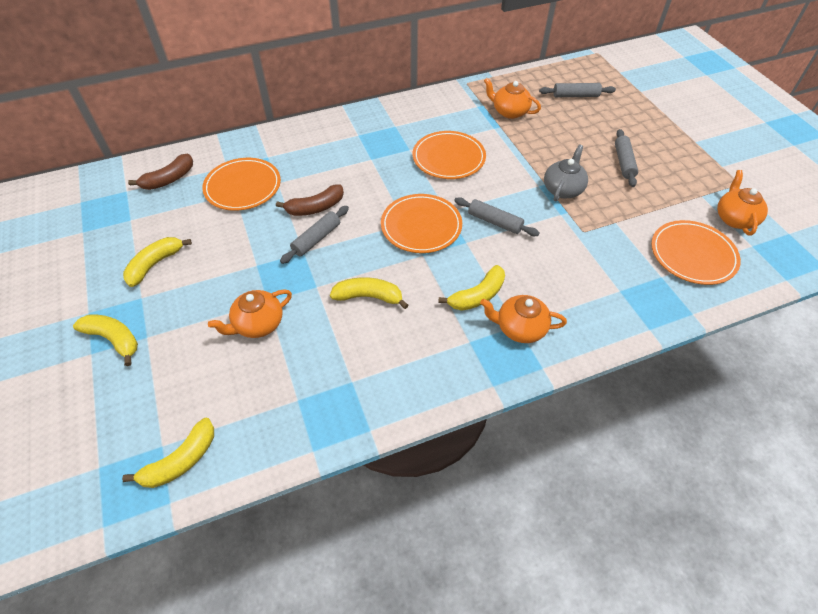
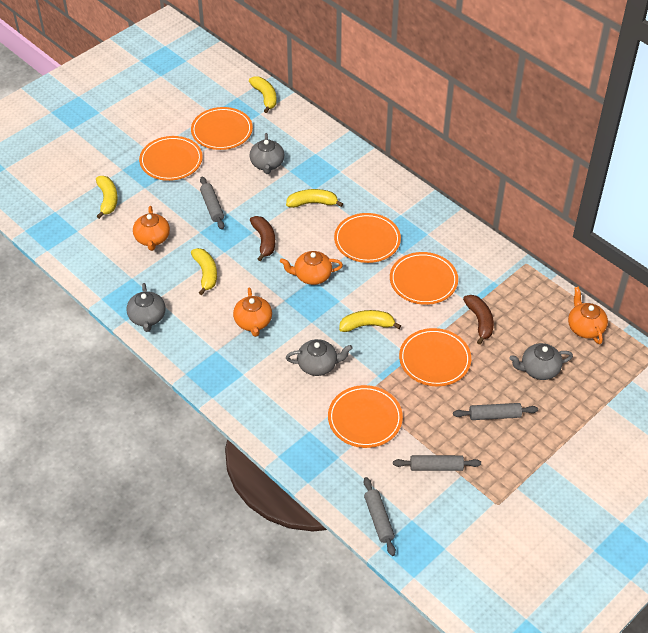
grey teapot: [544,145,588,202] = 1 -> [126,283,166,332] [249,133,284,174] [286,339,353,376] [509,343,573,380] = 4
orange plate: [202,158,281,211] [381,194,462,253] [413,131,486,179] [651,220,741,285] = 4 -> [139,136,203,181] [191,107,253,150] [328,385,403,448] [334,213,401,263] [390,252,458,305] [399,328,471,386] = 6

